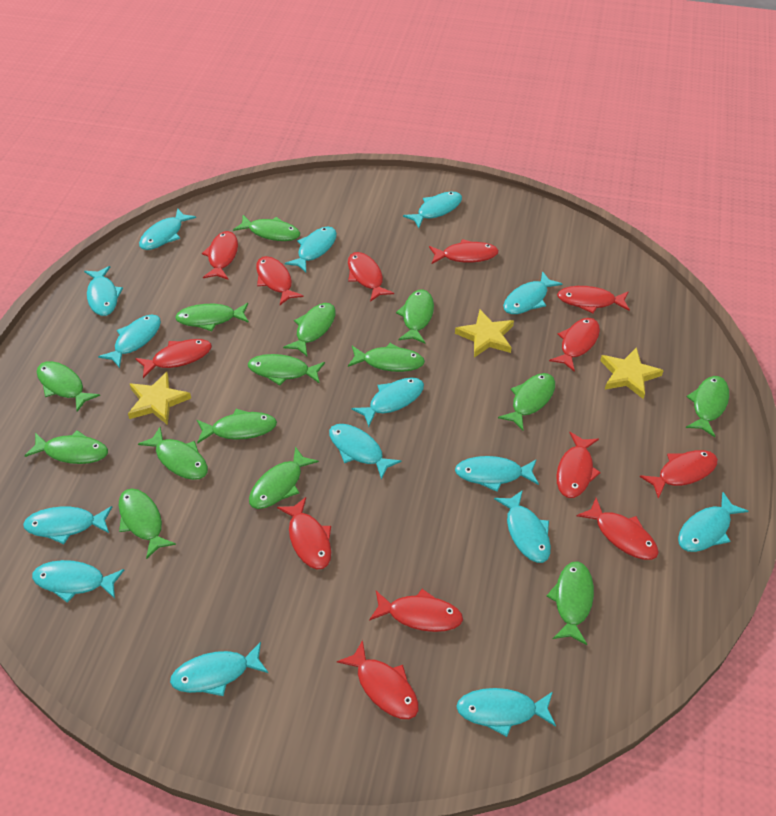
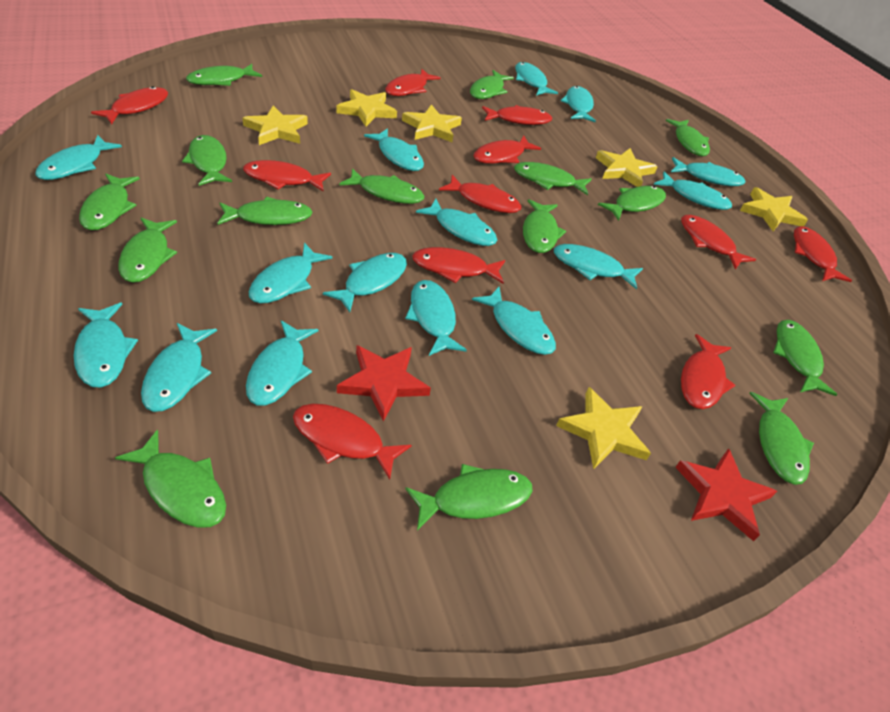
red fish: [135,339,212,378] [202,231,238,280] [256,256,304,305] [277,497,331,569] [337,640,419,719] [348,252,394,302] [369,589,463,632] [429,239,499,264] [549,318,600,372] [556,432,601,498] [557,286,630,313] [577,498,659,560] [640,450,718,499] = 13 -> [91,87,168,124] [243,160,331,192] [293,404,411,480] [385,69,441,96] [412,247,505,284] [439,175,521,213] [474,135,541,164] [482,105,552,125] [681,215,756,270] [681,334,736,409] [794,226,852,282] = 11
red star: none = 0 -> [337,345,431,422] [675,448,777,541] = 2
yellow star: [128,372,191,425] [455,310,514,357] [600,347,664,399] = 3 -> [243,105,308,145] [337,89,397,126] [402,104,462,142] [556,387,651,469] [596,148,658,187] [740,187,808,231] = 6

